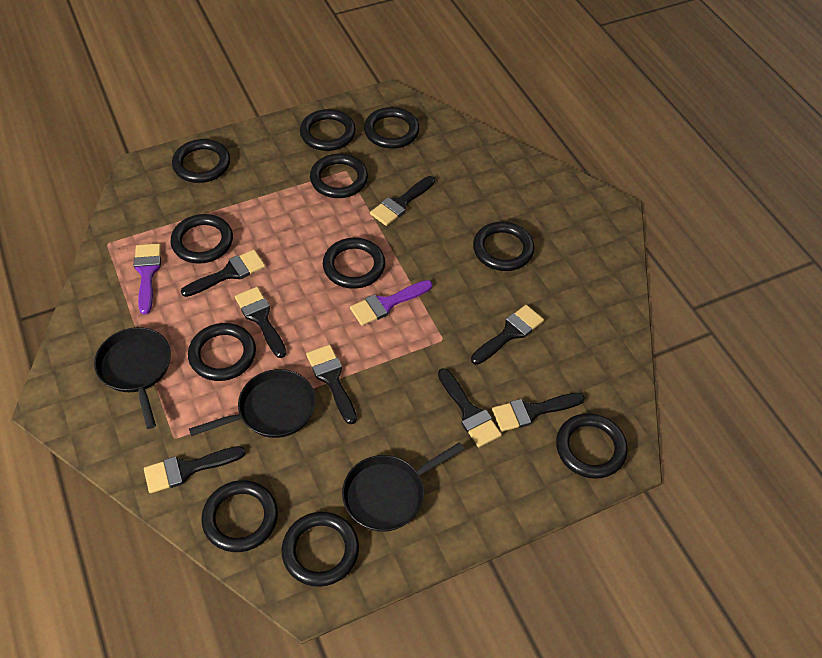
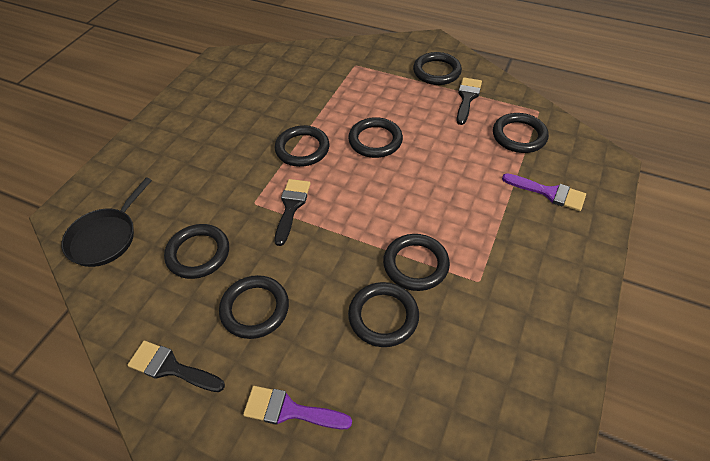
black brush: [144,446,245,493] [181,250,265,297] [235,287,287,358] [306,345,357,424] [370,176,435,226] [438,368,502,447] [471,305,544,365] [492,393,585,432] = 8 -> [127,341,225,392] [274,179,310,246] [456,77,482,125] = 3
black pan: [94,327,171,429] [189,369,316,438] [342,442,464,532] = 3 -> [61,177,152,267] = 1
black ring: [171,214,233,264] [172,139,230,183] [188,323,256,381] [201,480,278,552] [281,512,359,587] [300,109,356,151] [310,154,368,198] [323,238,385,289] [364,107,420,149] [473,222,534,271] [556,413,628,479] = 11 -> [164,224,229,279] [219,275,289,339] [275,125,329,167] [348,117,403,158] [348,282,419,347] [383,234,450,291] [413,52,462,85] [493,113,549,153] = 8

